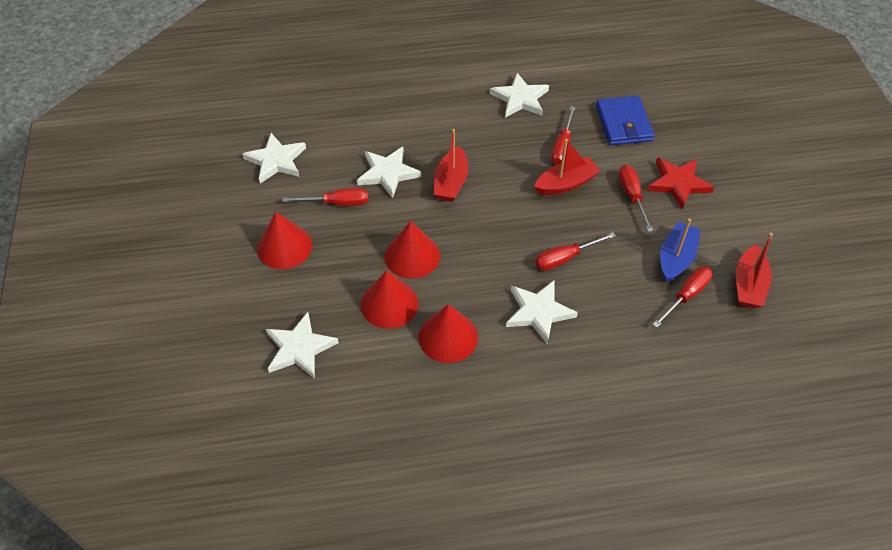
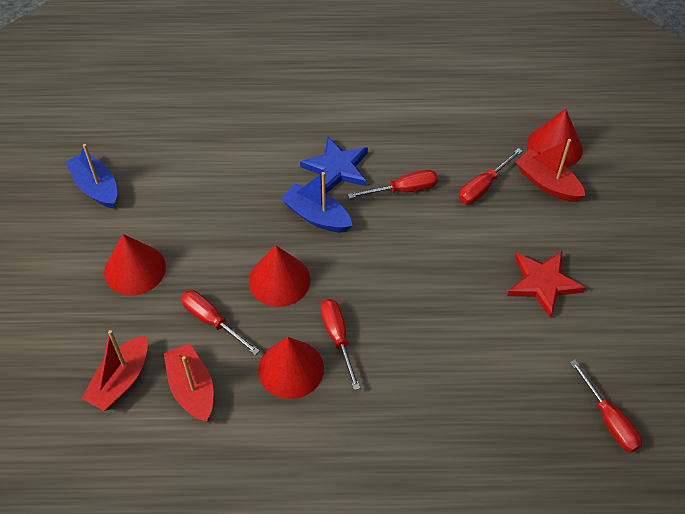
blue boat: [660,219,700,282] = 1 -> [66,144,117,209] [281,172,353,232] = 2
blue star: none = 0 -> [300,137,368,193] = 1
blue wallet: [596,96,654,145] = 1 -> none = 0
white star: [242,133,306,184] [266,312,339,379] [357,147,421,198] [490,73,549,118] [506,281,578,345] = 5 -> none = 0

